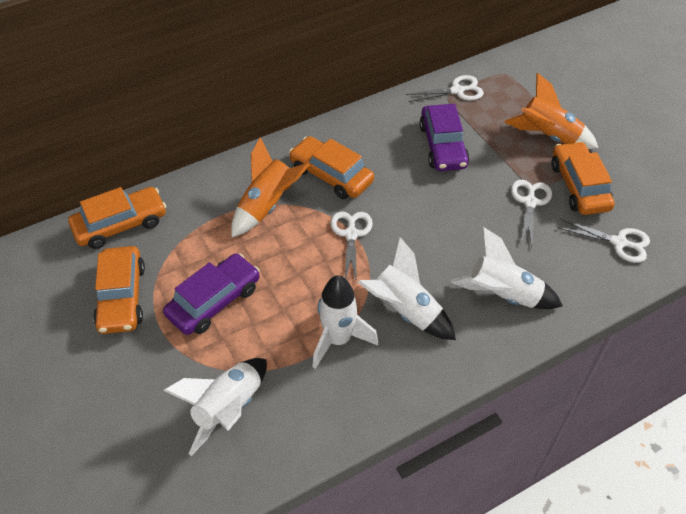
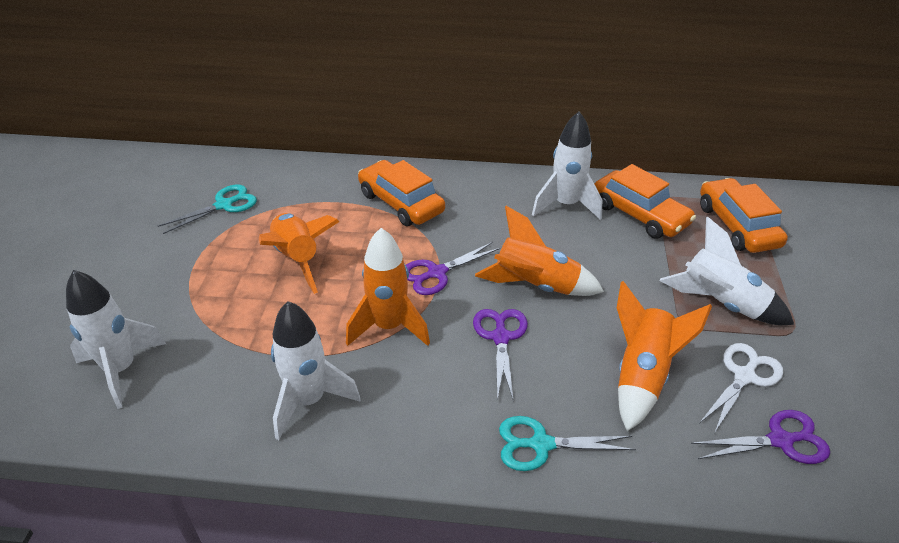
orange car: [68,187,166,249] [93,246,145,334] [289,136,374,199] [552,141,615,215] = 4 -> [358,160,445,226] [595,164,696,239] [700,178,788,253] = 3
orange rocket: [231,137,310,237] [504,73,598,149] = 2 -> [259,213,339,294] [346,228,430,346] [475,206,604,296] [617,281,712,431] = 4
purple car: [163,253,260,335] [419,104,469,171] = 2 -> none = 0
purple scissors: none = 0 -> [406,242,500,295] [473,309,528,402] [691,410,830,464] = 3
turquoise scissors: none = 0 -> [158,184,257,234] [499,416,636,471] = 2
white scissors: [331,212,373,284] [406,75,484,102] [511,180,552,247] [557,219,650,263] = 4 -> [700,343,783,432] = 1

